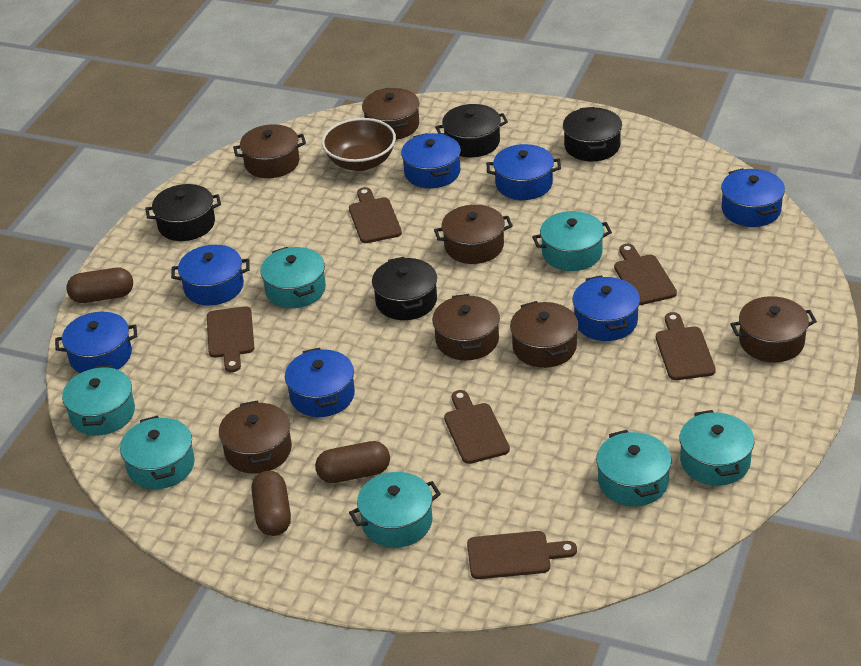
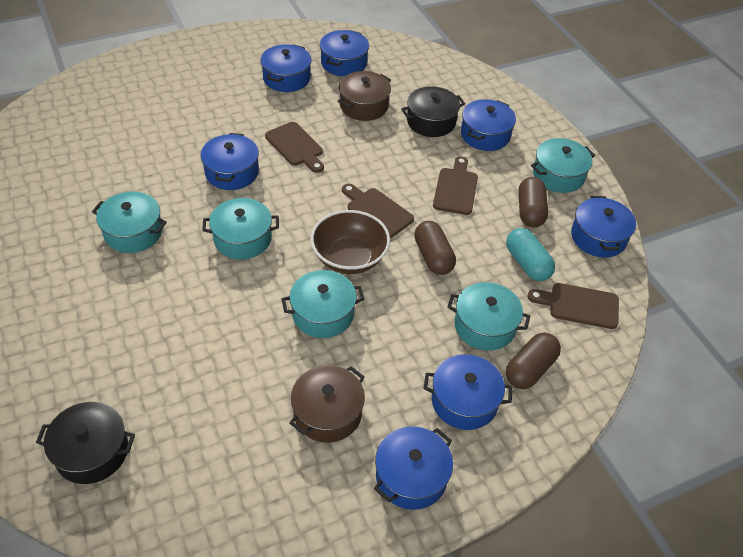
black pot: [145,184,221,241] [372,257,437,320] [435,104,508,157] [563,107,622,161] = 4 -> [36,402,135,484] [401,86,465,137] = 2
brown cutting board: [207,306,254,372] [349,187,402,243] [444,390,510,464] [467,531,577,579] [614,244,677,305] [656,312,716,380] = 6 -> [265,122,324,173] [342,184,414,238] [433,156,478,215] [528,283,619,329] = 4
brown pot: [219,400,292,474] [233,124,306,178] [362,88,419,140] [432,294,500,360] [434,205,513,264] [510,301,578,368] [731,296,817,362] = 7 -> [289,365,365,443] [338,71,391,121] = 2
turquoise capsule: none = 0 -> [506,228,555,281] = 1
turquoise pot: [62,365,135,435] [120,416,195,489] [260,247,326,308] [349,472,441,548] [532,211,612,271] [596,430,672,506] [679,410,754,486] = 7 -> [92,191,167,253] [202,198,279,260] [282,270,365,338] [447,282,530,351] [531,138,595,193] = 5

